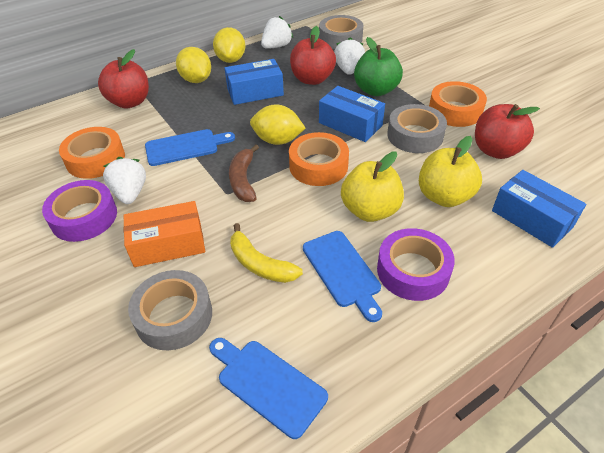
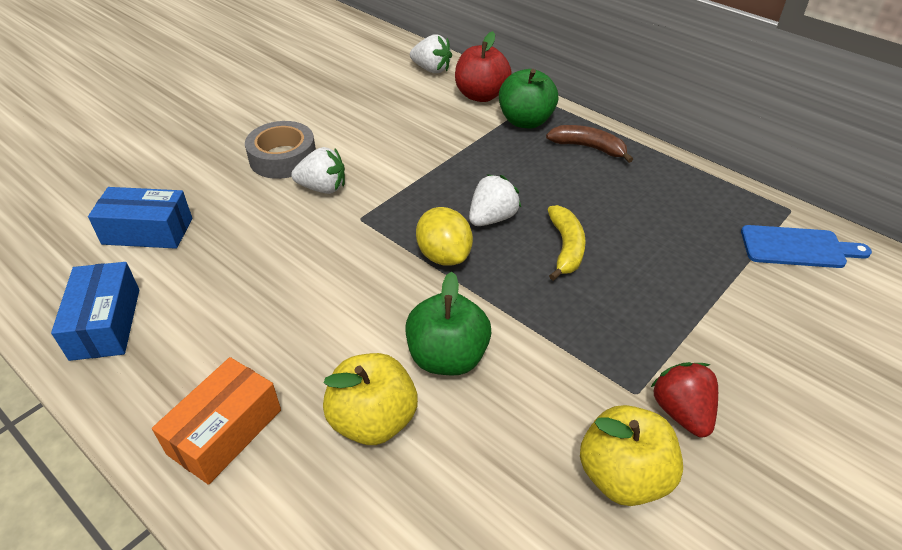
blue box: [224,59,284,105] [319,86,385,142] [492,170,586,248] = 3 -> [51,262,139,361] [88,187,192,249] = 2
blue cutting board: [145,129,235,166] [209,338,328,439] [303,231,382,322] = 3 -> [741,225,872,268] = 1
green apple: [354,37,403,96] = 1 -> [406,272,491,375] [499,69,558,128] = 2
grey tape: [128,270,212,350] [319,15,363,49] [387,104,447,153] = 3 -> [245,121,316,179] = 1
orange tape: [59,127,125,179] [289,132,349,186] [429,81,487,127] = 3 -> none = 0
purple tape: [42,180,117,242] [377,228,455,301] = 2 -> none = 0
red apple: [98,49,149,109] [290,26,336,85] [475,104,540,159] = 3 -> [455,31,512,102] = 1
red strawberry: none = 0 -> [651,362,718,437] = 1
yellow lemon: [176,47,211,83] [213,27,246,63] [250,104,305,145] = 3 -> [416,207,473,266] = 1

